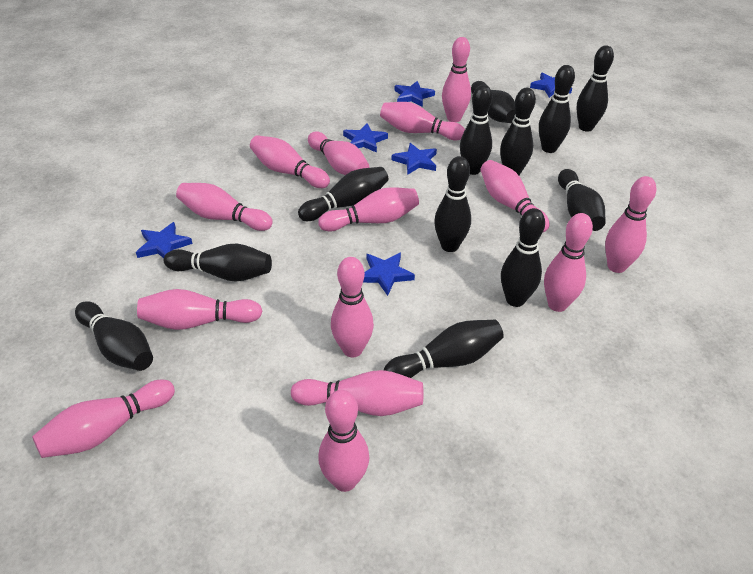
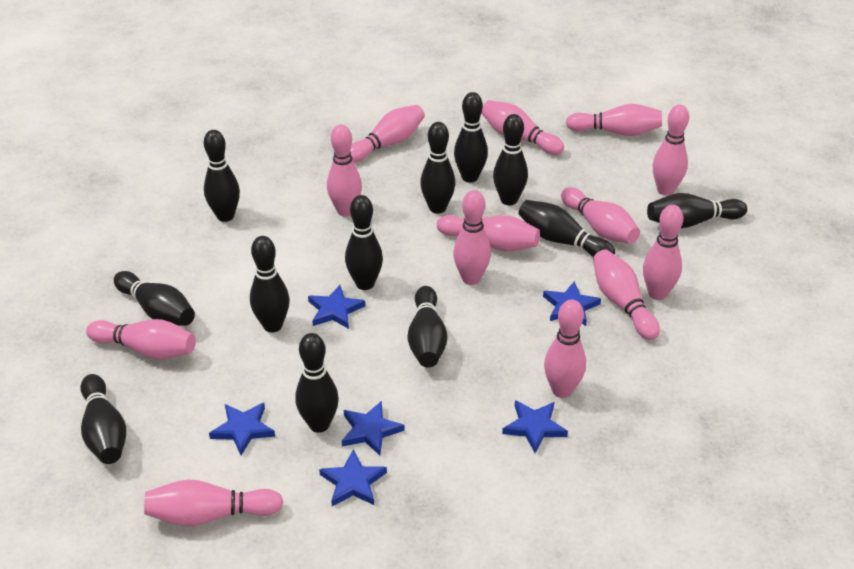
pink bowling pin: [32,380,175,458] [137,289,263,330] [176,183,273,231] [250,135,330,188] [291,370,423,416] [308,131,369,175] [318,187,419,231] [318,390,369,492] [331,257,374,357] [380,102,465,140] [442,37,471,122] [480,160,550,232] [544,213,593,312] [605,176,656,273] = 14 -> [86,319,196,359] [144,480,283,526] [327,125,362,217] [350,105,425,162] [437,215,540,251] [453,190,491,285] [481,100,564,155] [544,299,586,398] [561,187,640,244] [566,104,662,136] [593,250,660,340] [643,205,683,300] [653,105,689,195] = 13

